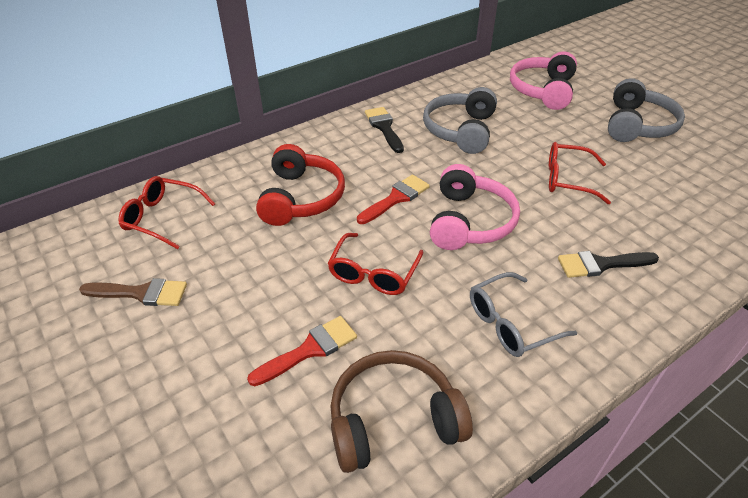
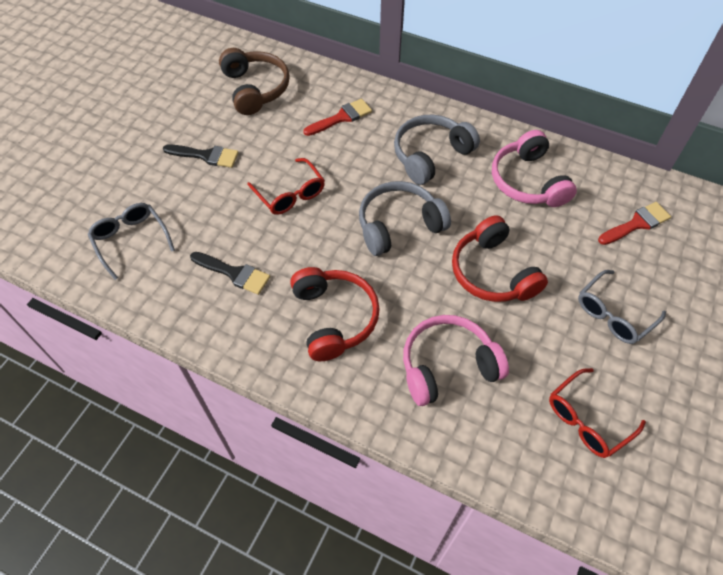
brown brush: [79,278,187,306] = 1 -> none = 0
grey glasses: [470,272,577,357] = 1 -> [88,203,175,280] [578,270,666,344] = 2
red glasses: [118,176,215,249] [328,233,423,295] [549,142,611,204] = 3 -> [247,158,325,215] [549,368,646,458] = 2
red headphones: [256,144,345,226] = 1 -> [290,267,380,361] [452,215,548,302] = 2

